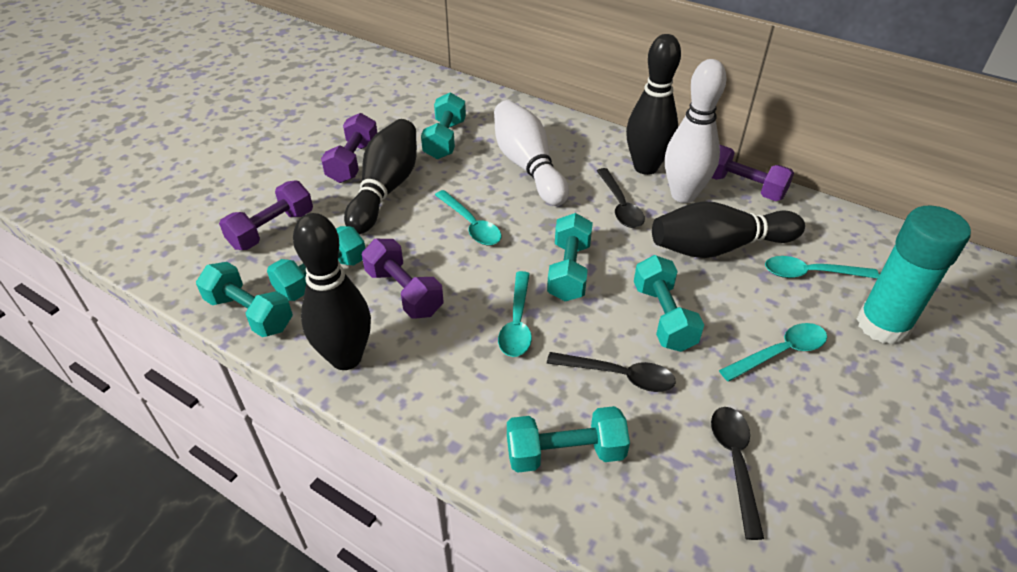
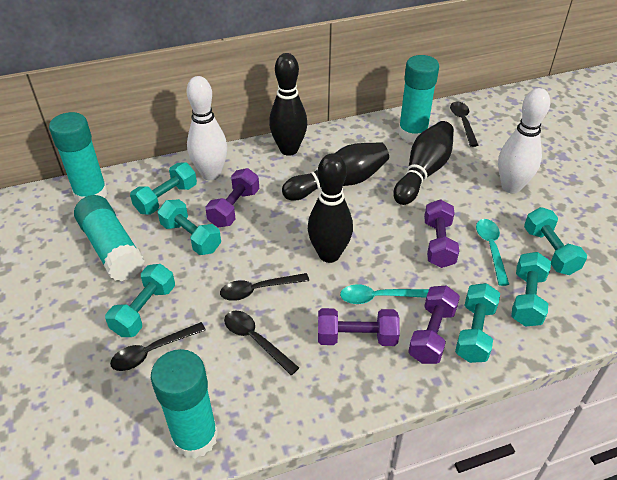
black spoon: [547,352,676,392] [597,168,645,228] [711,407,764,540] = 3 -> [110,322,206,371] [220,273,309,301] [224,311,299,375] [450,102,478,147] = 4
turquoise glue stick: [857,206,971,345] = 1 -> [49,112,108,202] [74,195,145,281] [151,349,218,458] [398,55,439,142] = 4
turquoise spoon: [435,190,501,245] [498,271,532,357] [719,323,827,381] [765,256,879,279] = 4 -> [340,284,429,304] [476,219,509,286] = 2

